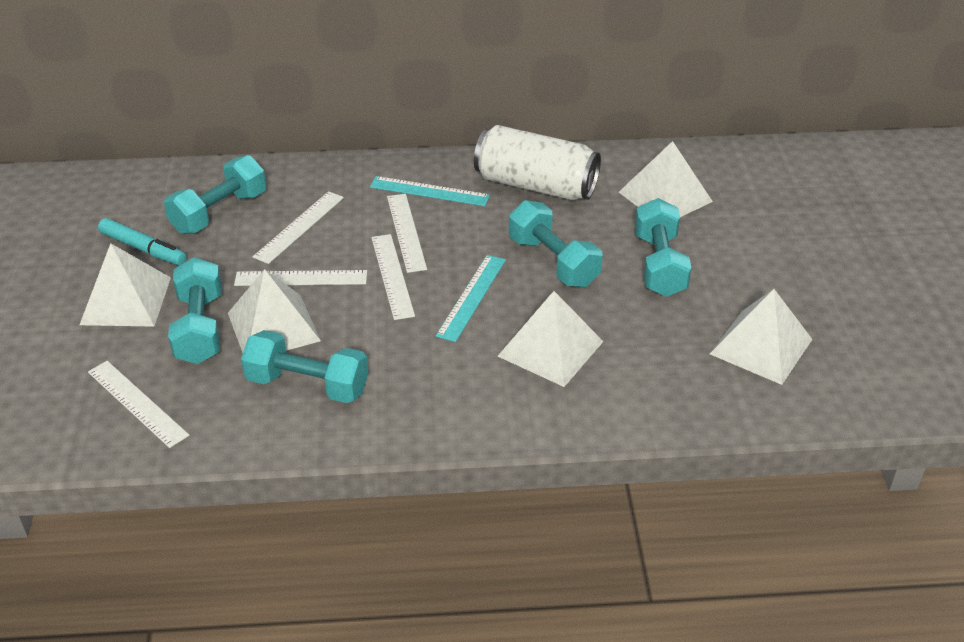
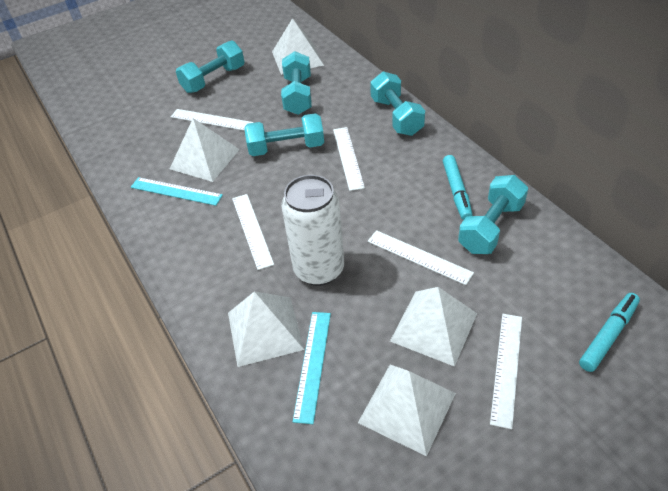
turquoise marker: [98,218,187,265] = 1 -> [443,155,473,220] [579,293,640,372] = 2

